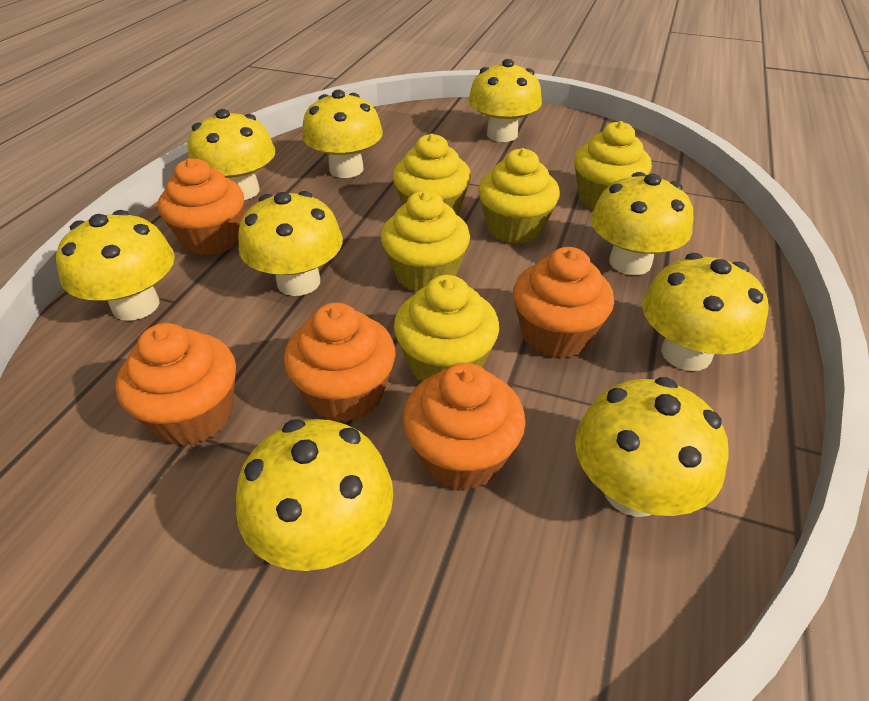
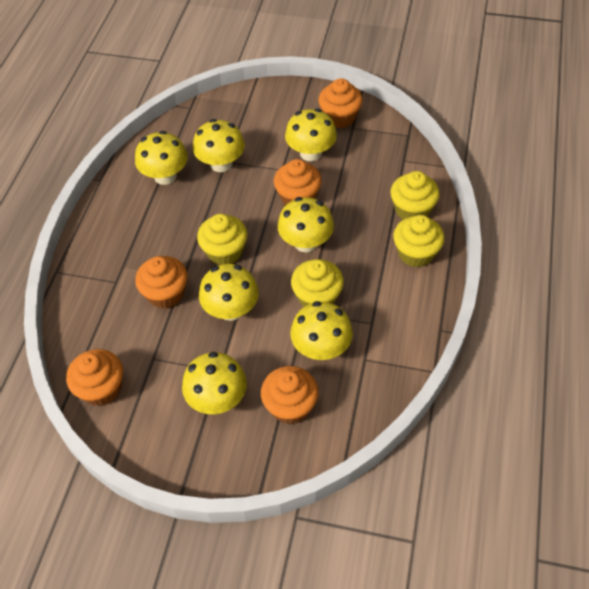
yellow cupcake: [381,191,470,292] [393,134,471,215] [394,275,499,381] [478,148,560,244] [574,121,652,209] = 5 -> [197,214,247,265] [291,259,344,307] [390,171,440,220] [393,215,445,267] = 4
yellow mushroom: [56,210,175,321] [188,109,275,200] [236,419,393,571] [238,191,343,296] [302,90,383,178] [468,59,542,142] [575,377,729,517] [591,172,693,275] [642,253,769,371] = 9 -> [135,131,188,185] [182,352,247,414] [193,119,245,172] [199,264,259,321] [277,197,334,252] [285,108,337,161] [290,301,353,360] = 7

